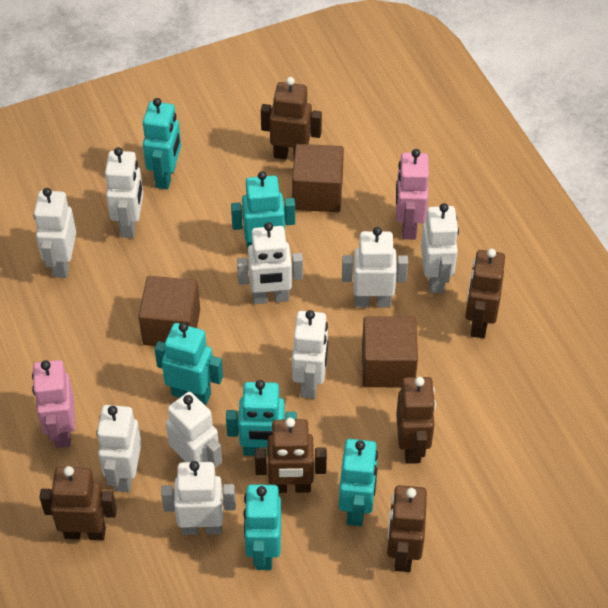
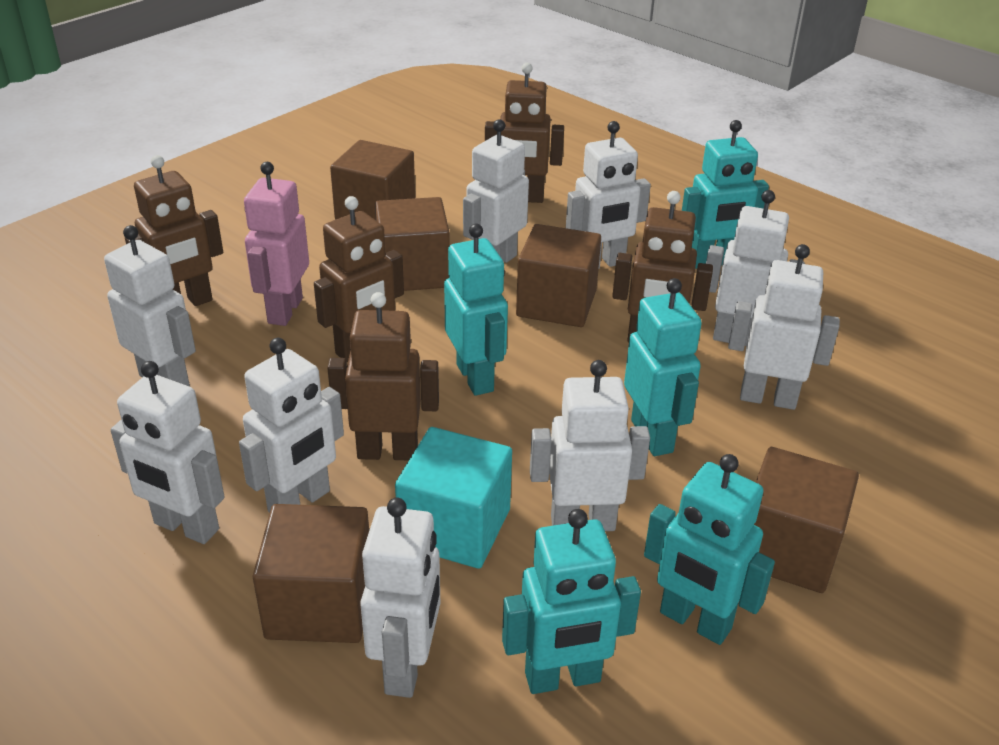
brown cube: [138,276,200,346] [292,144,344,212] [362,316,418,387] = 3 -> [253,504,369,643] [330,140,415,220] [375,197,450,291] [516,224,601,327] [754,447,859,593] = 5
brown robot: [39,466,117,540] [255,418,327,493] [261,77,322,160] [387,485,427,572] [396,377,436,464] [465,249,505,338] = 6 -> [125,155,223,306] [314,196,404,362] [327,292,439,460] [485,63,564,203] [612,191,713,343] = 5
pink robot: [32,360,75,448] [396,149,429,240] = 2 -> [244,162,309,326] = 1
turquoise cube: none = 0 -> [395,427,512,569] = 1
turquoise robot: [143,98,181,189] [155,322,223,405] [226,380,297,456] [231,171,295,252] [243,484,281,570] [339,439,378,526] = 6 -> [444,224,508,396] [502,509,641,694] [624,278,702,456] [644,454,775,645] [682,120,769,269] = 5

